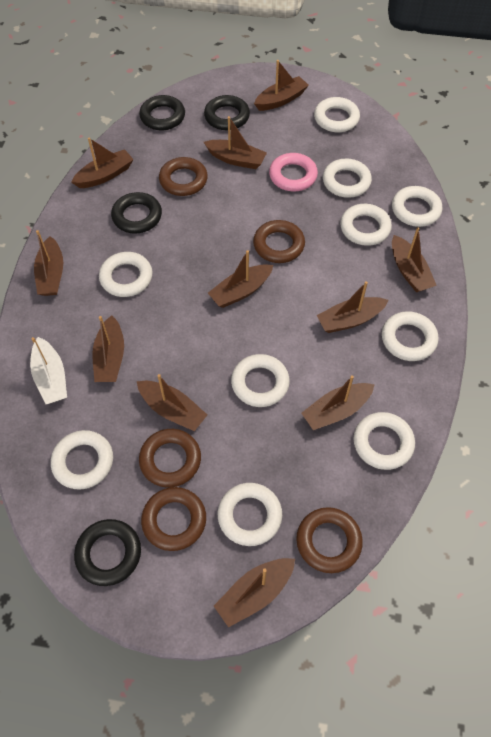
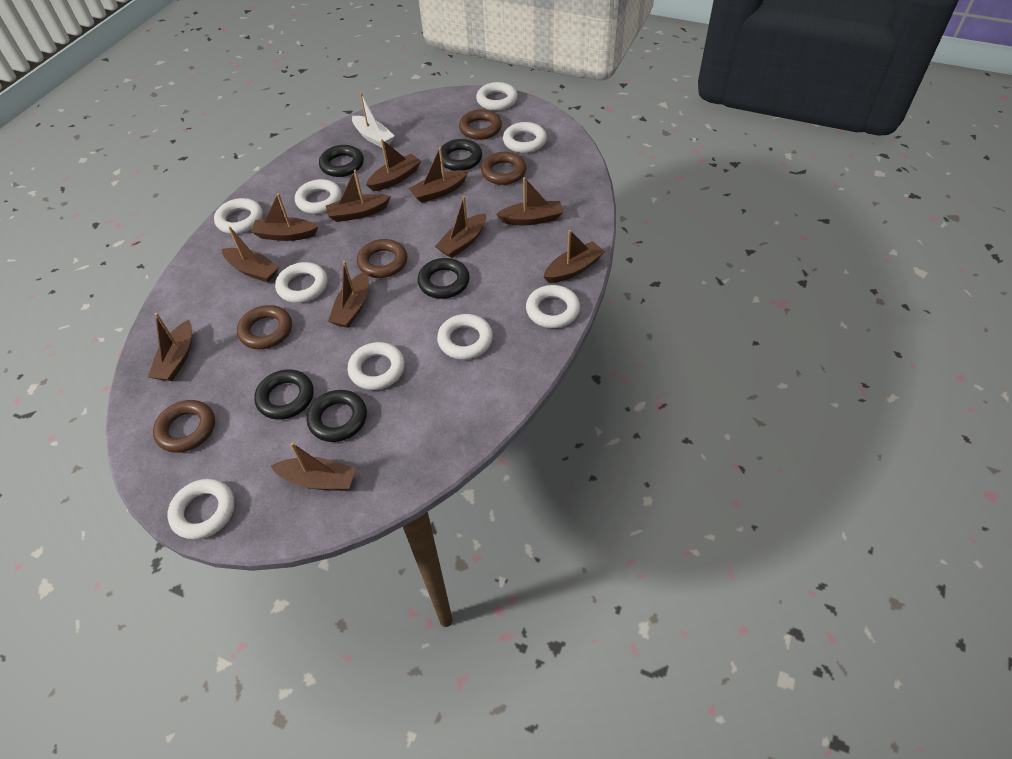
black ring: [74,519,141,586] [111,192,162,234] [139,95,185,130] [204,95,250,130] = 4 -> [254,369,313,420] [307,390,367,442] [319,145,364,177] [418,258,470,299] [439,139,482,171] = 5
pink ring: [269,153,318,191] = 1 -> none = 0
white ring: [51,430,113,490] [99,252,152,297] [218,483,282,546] [231,354,290,407] [314,97,360,132] [323,158,372,198] [340,204,392,246] [353,412,415,470] [382,311,439,361] [392,186,442,227] = 10 -> [168,479,235,540] [214,198,263,234] [275,262,328,303] [295,179,342,214] [348,342,405,390] [437,314,493,360] [476,82,518,111] [503,122,547,153] [526,285,580,328] = 9

